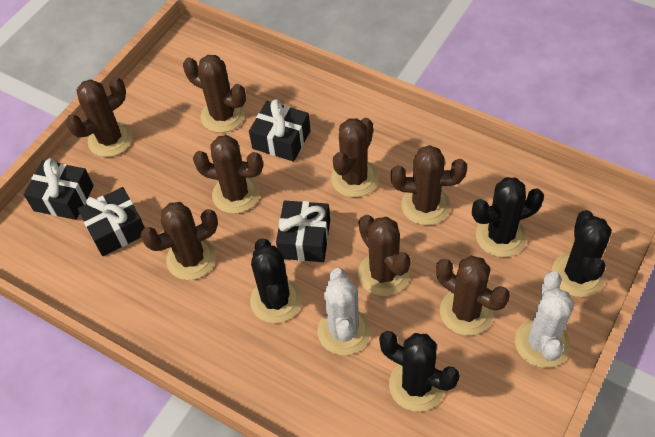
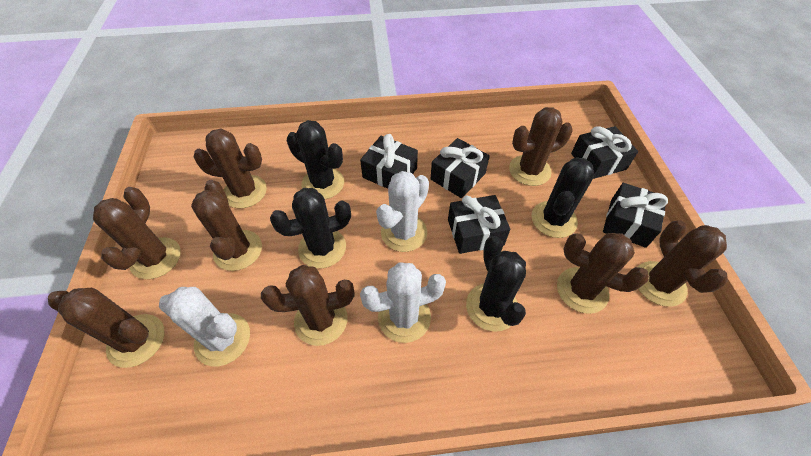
black gift: [24,158,94,220] [78,187,145,256] [249,99,311,162] [276,200,330,262] = 4 -> [360,134,418,189] [431,138,490,198] [448,195,510,254] [571,126,638,179] [603,183,668,248] = 5
white cactus: [318,268,371,355] [515,272,574,368] = 2 -> [159,287,250,366] [360,262,446,343] [376,171,429,252] = 3

